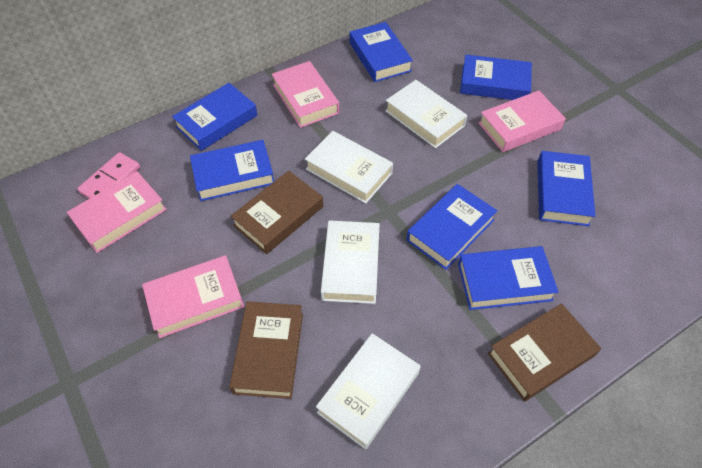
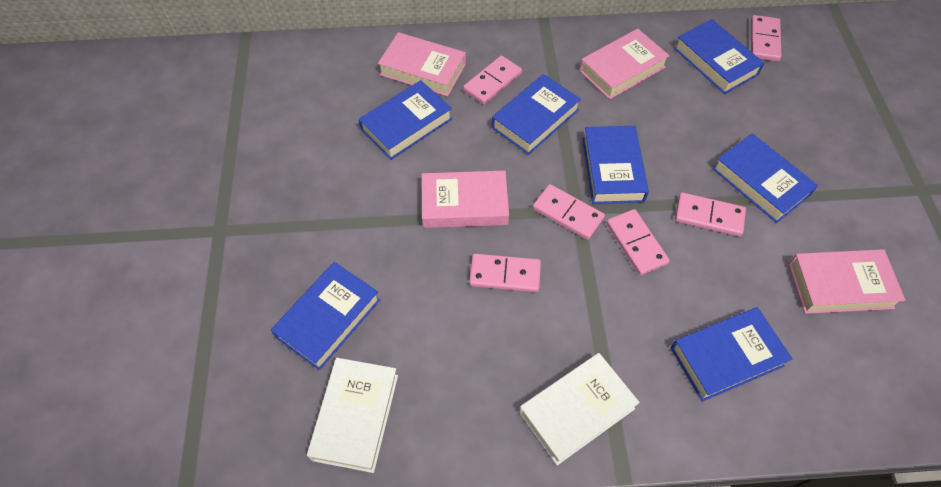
brown book: [229,301,303,399] [231,171,323,254] [488,303,601,401] = 3 -> none = 0
pink domino: [77,152,140,199] = 1 -> [463,56,522,104] [469,253,541,292] [533,184,605,240] [607,209,670,275] [675,192,746,236] [751,15,781,61] = 6
white book: [305,131,393,204] [316,333,421,449] [321,220,380,304] [385,80,467,148] = 4 -> [307,358,398,473] [519,353,640,465] = 2

